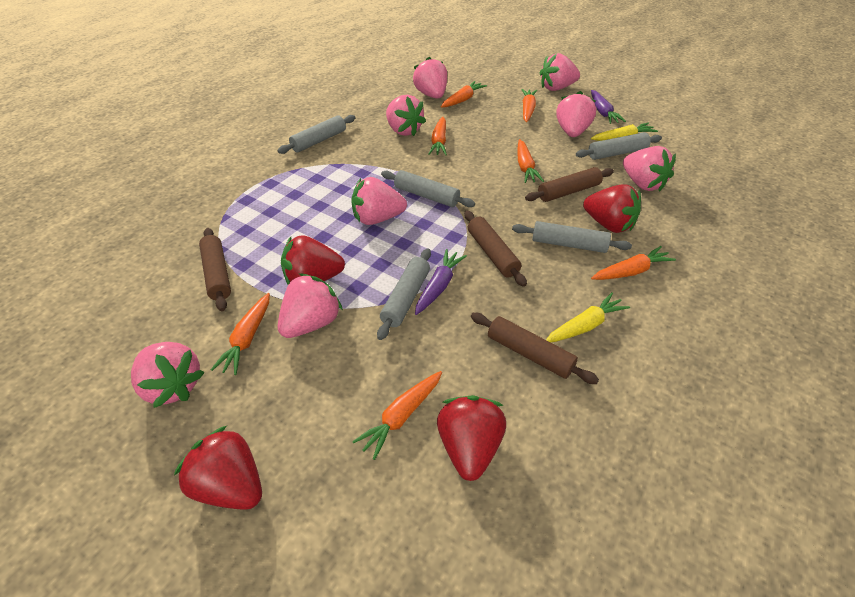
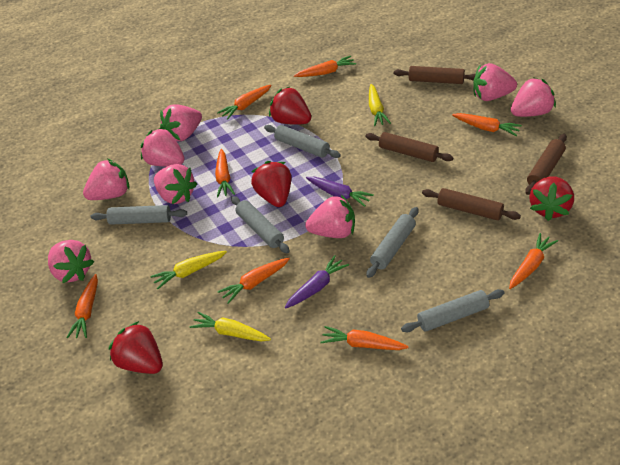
orange carrot: [211,293,270,375] [352,371,442,460] [428,117,447,155] [441,81,487,108] [517,139,544,183] [521,89,537,122] [591,246,676,280] = 7 -> [66,274,98,338] [215,149,235,198] [217,85,272,120] [217,258,290,304] [294,56,356,77] [321,326,409,350] [452,113,522,136] [509,233,558,289] = 8
yellow carrot: [546,292,630,343] [591,123,658,141] = 2 -> [150,251,227,289] [190,312,271,342] [369,84,391,126] = 3

